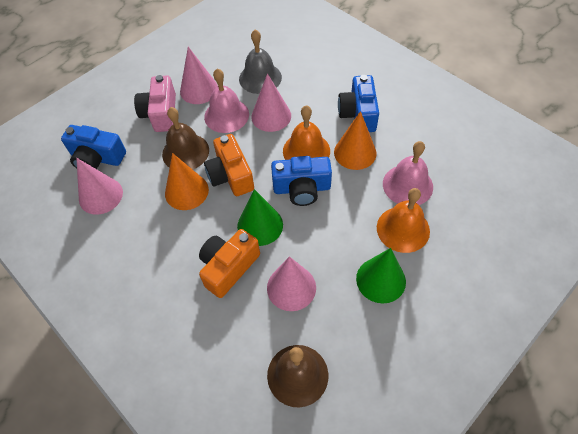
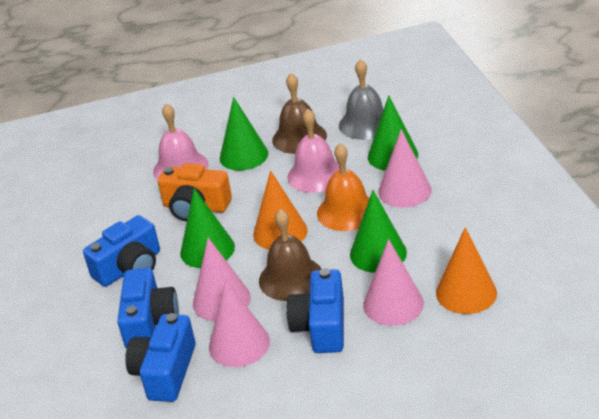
blue camera: [61,125,126,169] [271,156,332,206] [338,75,379,132] = 3 -> [83,215,160,287] [117,268,179,349] [125,313,196,402] [286,268,344,353] = 4
green cone: [237,189,283,246] [356,248,406,303] = 2 -> [180,188,235,268] [220,97,268,170] [350,190,407,273] [368,95,418,171] = 4
orange bell: [283,105,330,160] [377,188,430,253] = 2 -> [317,143,370,231] = 1
orange camera: [199,229,260,298] [204,134,254,196] = 2 -> [158,163,232,222] = 1
pink camera: [134,75,176,132] = 1 -> none = 0

